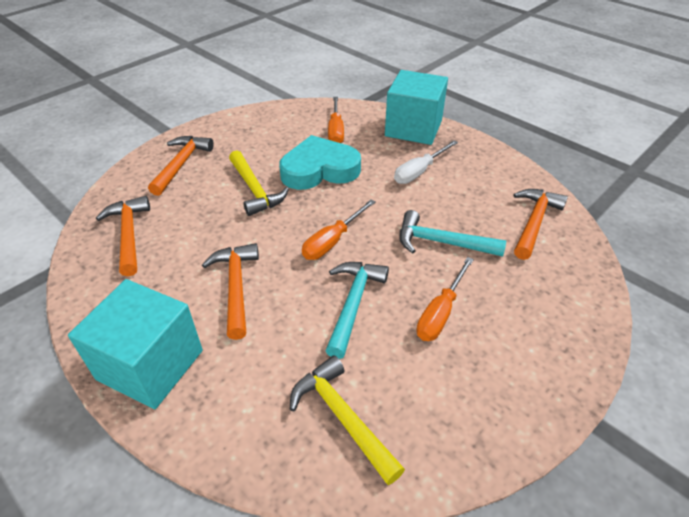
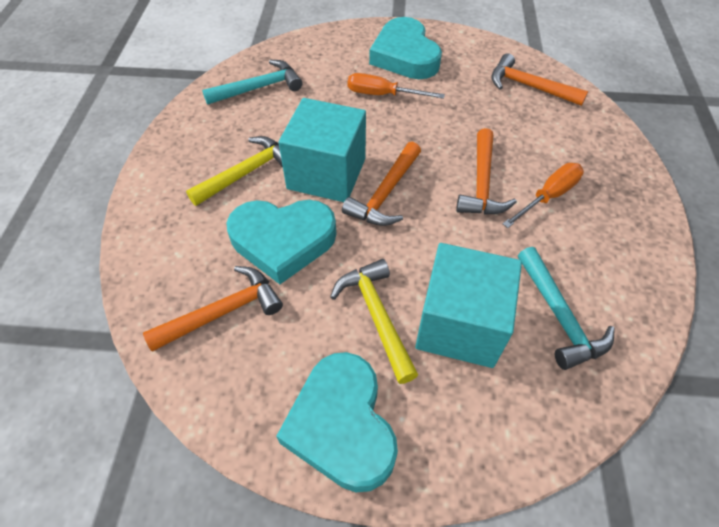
orange screwdriver: [302,199,376,260] [328,97,344,143] [416,257,474,341] = 3 -> [347,73,445,99] [503,163,584,228] = 2
turquoise heart: [279,135,361,190] = 1 -> [226,200,337,284] [276,352,398,492] [369,17,442,79] = 3
white screwdriver: [394,140,458,184] = 1 -> none = 0

